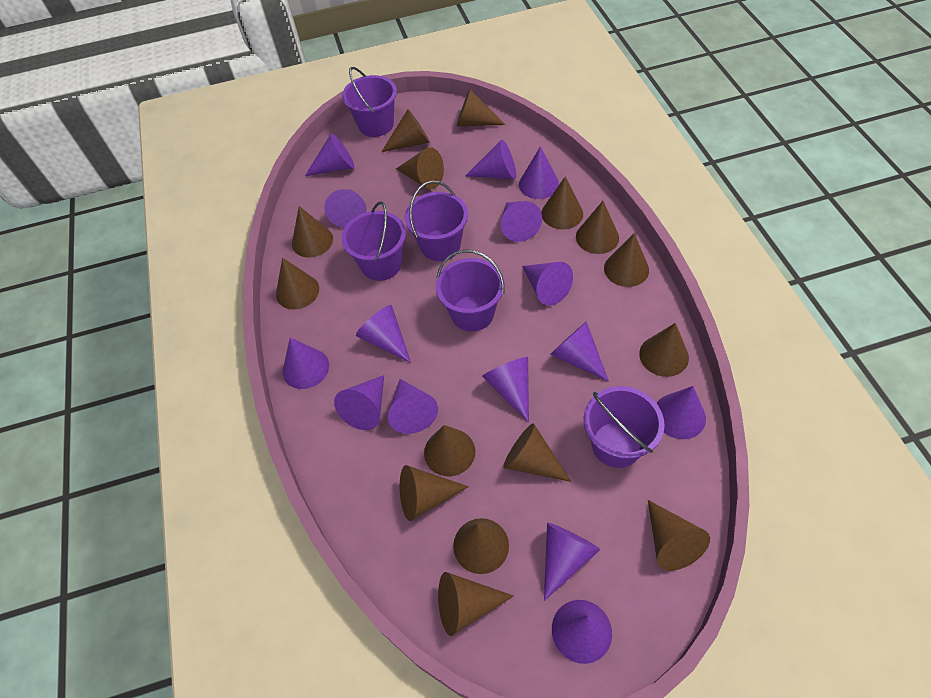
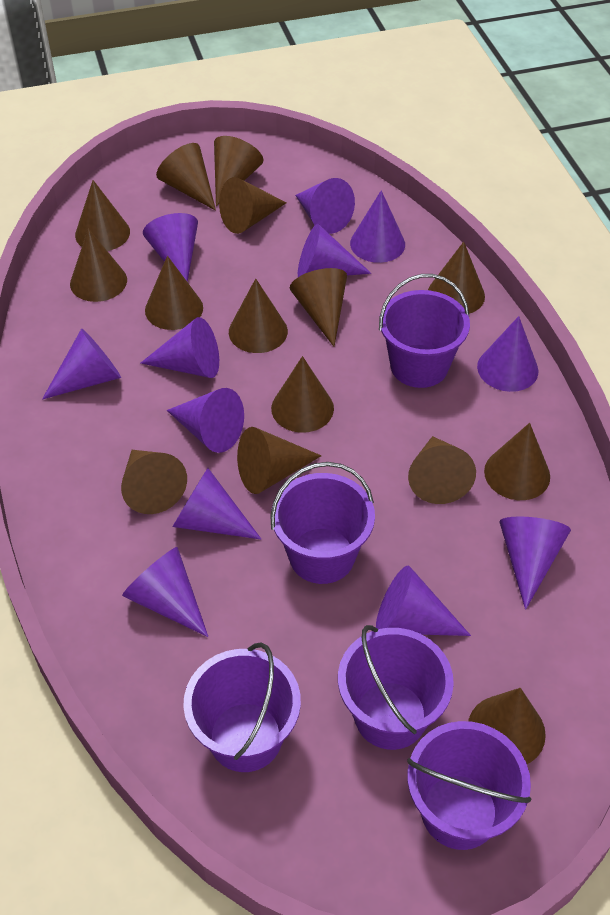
purple cone: [283,338,329,389] [305,133,354,176] [324,189,367,228] [334,375,384,430] [356,305,411,363] [388,379,438,434] [465,140,516,179] [482,357,529,423] [501,201,542,242] [519,146,559,199] [522,262,573,306] [544,523,600,601] [550,321,609,382] [552,600,612,664] [657,386,706,439] = 15 -> [42,328,121,399] [122,547,208,637] [141,317,219,378] [143,213,198,282] [167,388,244,453] [172,468,261,539] [295,178,355,234] [298,224,371,277] [350,190,405,263] [376,566,471,636] [477,316,539,392] [500,516,571,610] = 12

